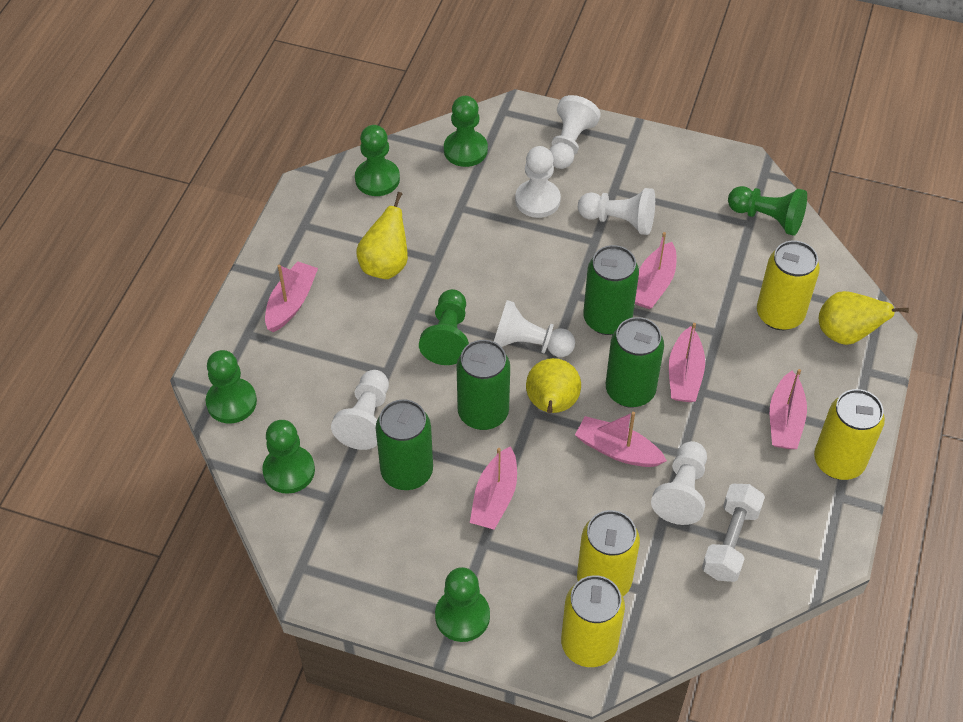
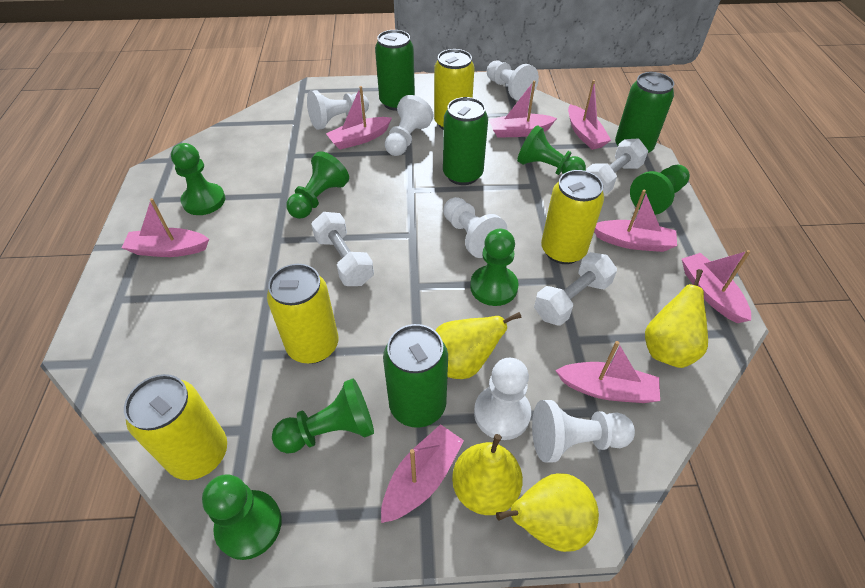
pink boat: [265,261,318,332] [470,446,517,530] [575,412,667,467] [635,232,676,309] [669,323,705,402] [770,369,807,449] = 6 -> [122,198,209,257] [326,86,392,150] [381,424,464,523] [489,81,557,138] [555,341,660,403] [568,80,611,150] [594,190,677,252] [682,250,751,323] = 8
white dumbbell: [702,484,765,582] = 1 -> [311,212,374,286] [534,252,617,326] [586,138,648,195] = 3
yellow pear: [356,192,408,279] [526,358,581,413] [819,291,909,345] = 3 -> [435,312,522,379] [452,434,523,515] [496,473,599,552] [645,269,708,368] = 4

